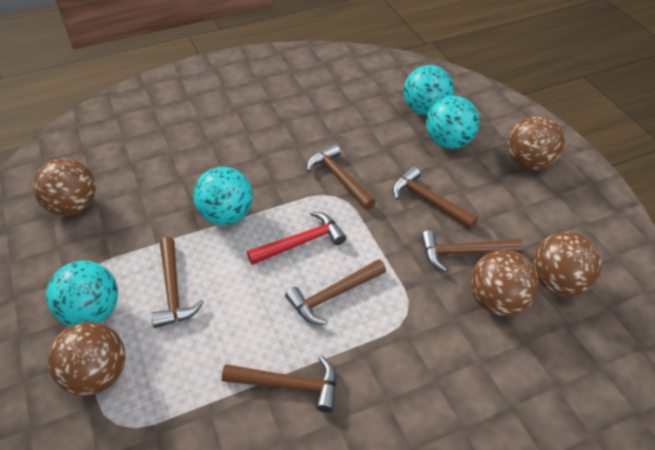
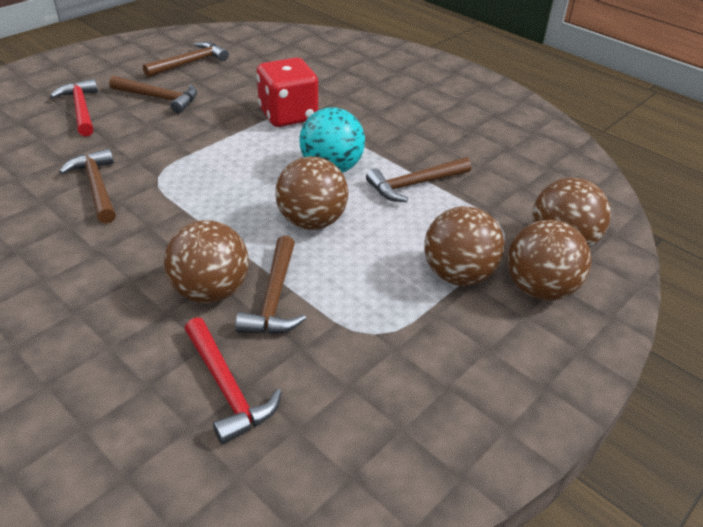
brown hammer: [151,237,204,328] [222,356,337,413] [285,259,386,325] [307,144,376,210] [393,166,478,229] [421,230,523,272] = 6 -> [59,148,116,224] [109,76,197,113] [143,42,229,77] [235,236,306,334] [366,157,471,202] = 5
red dice: none = 0 -> [257,57,318,127] = 1
red hammer: [247,212,346,265] = 1 -> [50,79,98,136] [185,317,282,444] = 2
turquoise ball: [46,261,118,326] [193,167,253,225] [404,65,454,116] [426,96,480,149] = 4 -> [299,107,365,173] = 1

